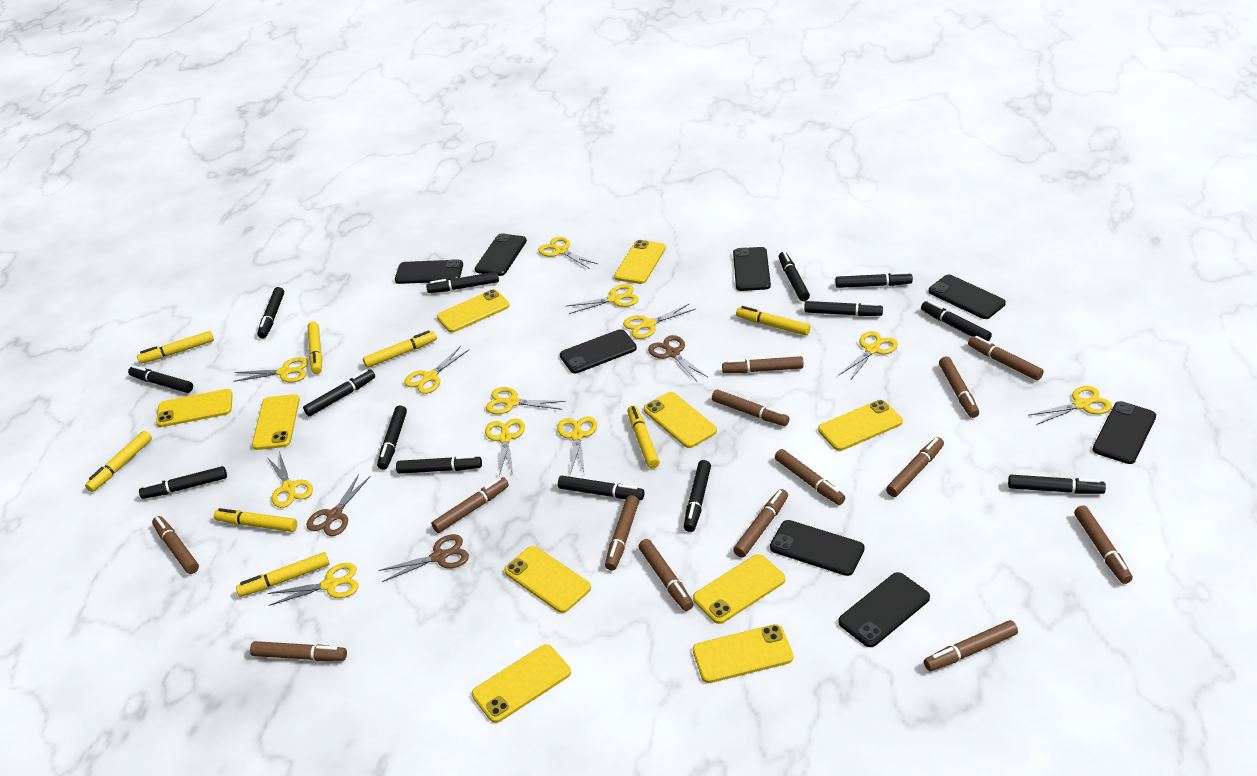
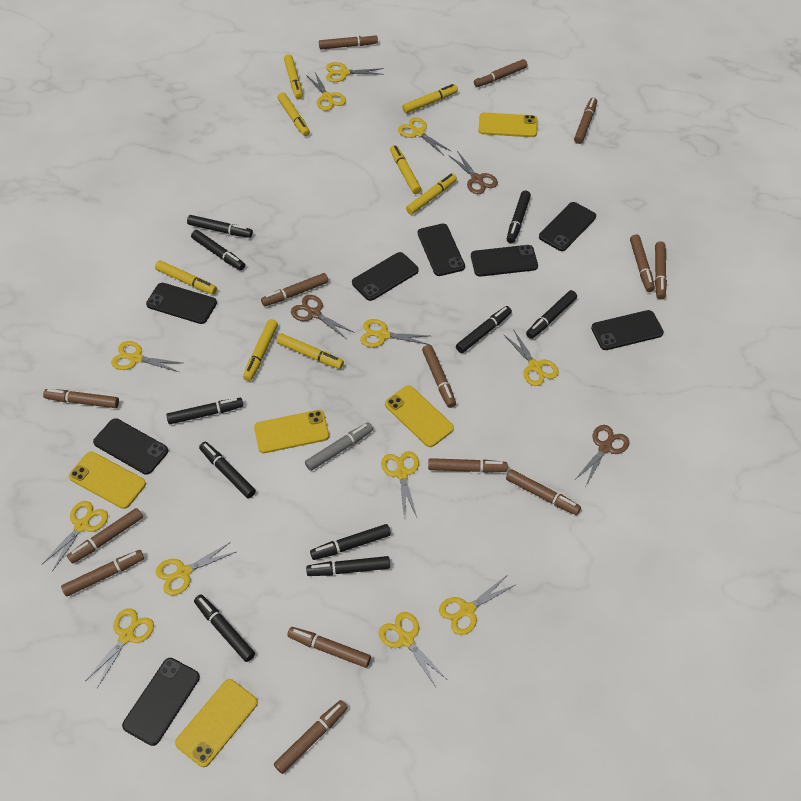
black marker: [128,365,193,393] [139,466,227,499] [257,287,284,338] [303,369,375,416] [377,405,407,470] [396,455,482,474] [426,272,499,293] [558,476,644,500] [684,460,711,532] [779,252,810,301] [804,301,883,316] [836,272,913,288] [921,301,992,341] [1008,475,1106,494] = 14 -> [166,398,243,424] [187,215,253,238] [191,230,245,271] [194,594,255,662] [199,442,256,499] [306,556,390,576] [310,524,391,560] [456,306,512,353] [507,191,531,243] [526,290,577,339] = 10
grey marker: none = 0 -> [305,422,373,471] = 1
yellow phone: [156,389,233,427] [252,394,300,450] [437,289,510,333] [472,644,571,723] [504,546,591,613] [614,240,666,284] [644,392,717,448] [693,554,785,624] [693,624,793,683] [818,400,903,451] = 10 -> [69,452,146,509] [175,679,258,767] [254,410,329,453] [385,385,454,447] [478,112,537,137] = 5

